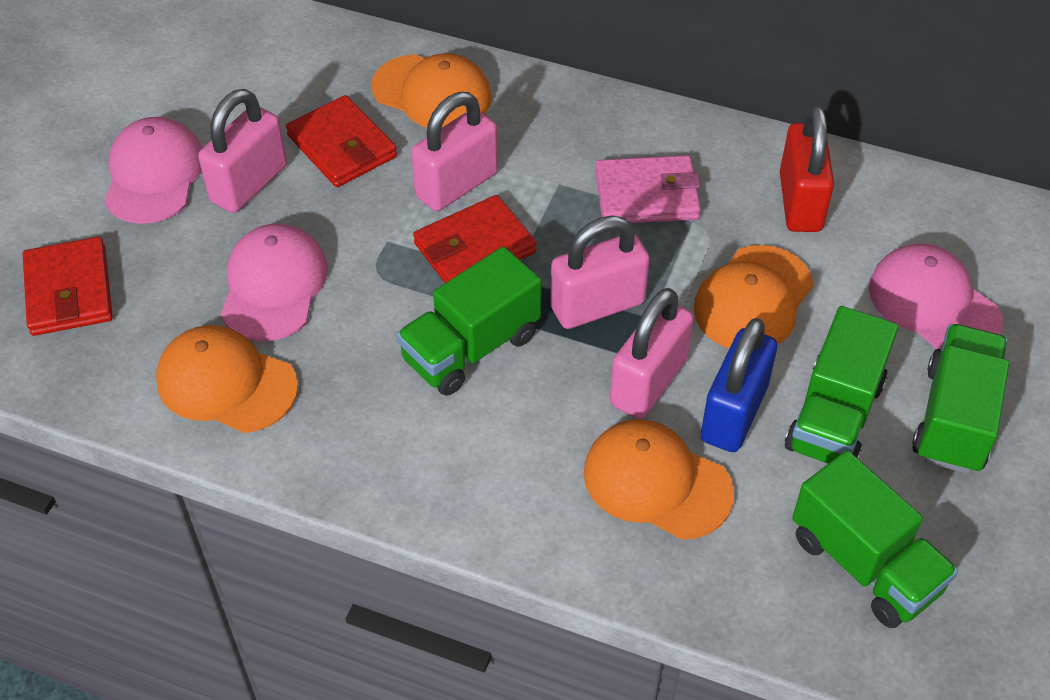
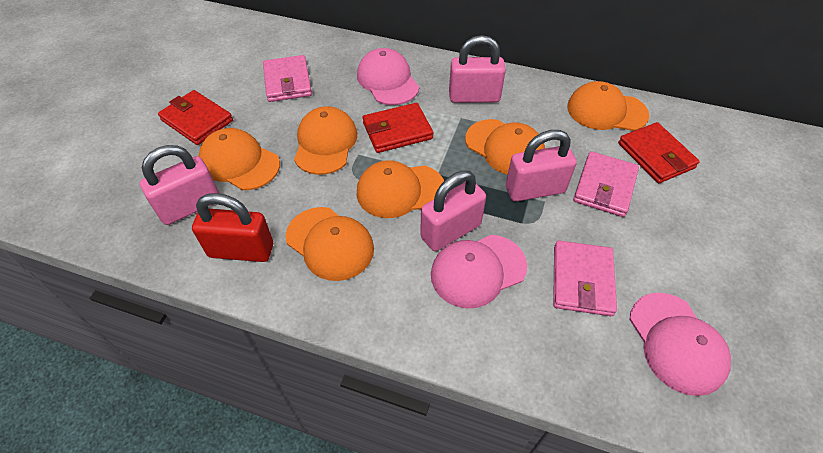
blue padlock: [701,318,777,452] = 1 -> none = 0
green truck: [396,247,541,396] [785,306,899,464] [792,450,958,628] [912,324,1009,474] = 4 -> none = 0
orange cap: [156,325,298,433] [371,53,492,128] [584,419,734,540] [694,245,814,348] = 4 -> [199,128,280,190] [286,207,374,281] [294,106,357,175] [356,160,444,218] [465,119,545,175] [567,81,649,131] = 6
pink wallet: [595,155,701,223] = 1 -> [263,55,312,102] [553,240,617,316] [573,151,639,217] = 3

